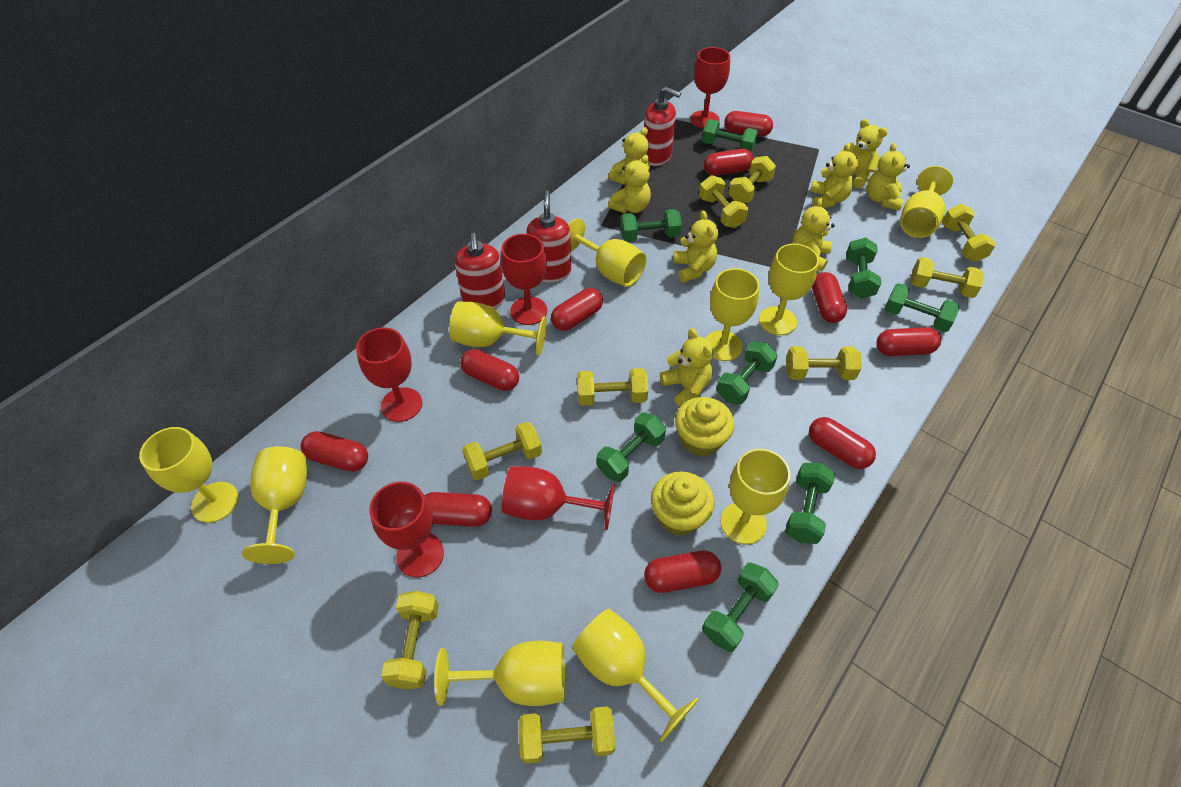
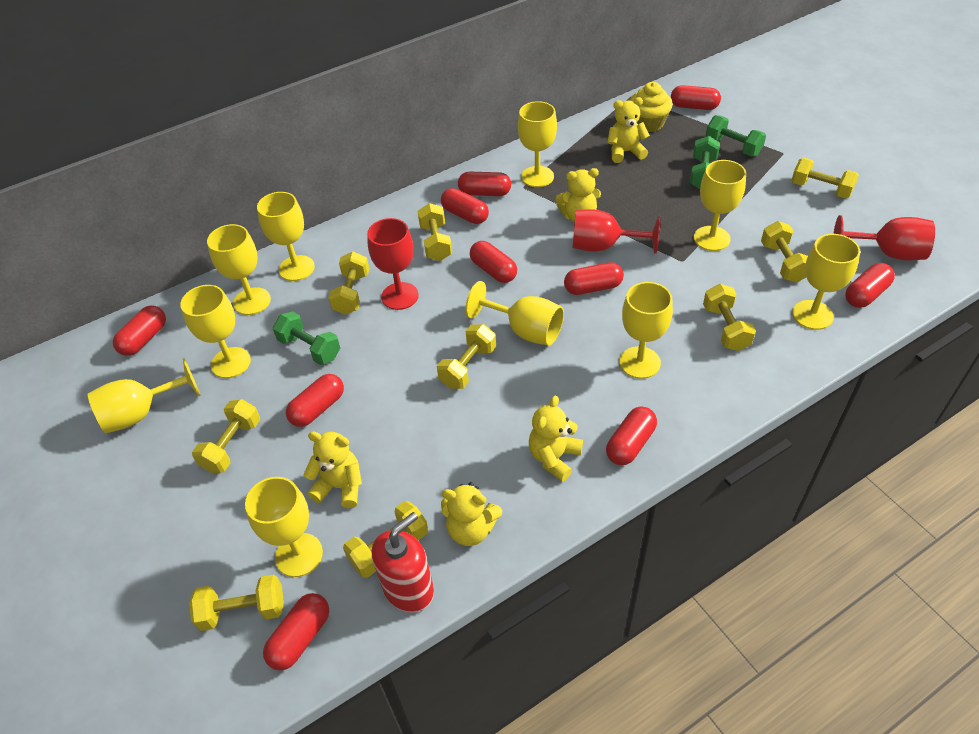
green dumbbell: [597,412,666,482] [620,209,682,242] [702,119,758,152] [702,563,779,652] [716,341,778,405] [785,463,835,544] [846,238,881,299] [885,283,959,332] = 8 -> [273,311,340,365] [690,136,720,189] [706,115,766,156] = 3
red goblet: [356,328,422,422] [369,482,444,578] [501,234,547,325] [502,466,615,530] [690,47,730,129] = 5 -> [367,218,419,310] [573,209,661,253] [833,215,935,260] = 3
red soap dispenser: [455,233,505,309] [526,190,571,283] [644,87,681,166] = 3 -> [372,512,434,613] = 1
yellow cupcake: [651,472,715,536] [675,397,735,457] = 2 -> [630,82,673,132] = 1
yellow teddy bear: [608,127,650,185] [608,155,651,213] [660,328,713,407] [673,211,718,283] [792,198,835,271] [810,143,858,208] [840,119,888,188] [867,143,910,211] = 8 -> [303,432,362,508] [441,482,502,546] [529,396,583,482] [556,168,601,222] [607,97,650,163] = 5

